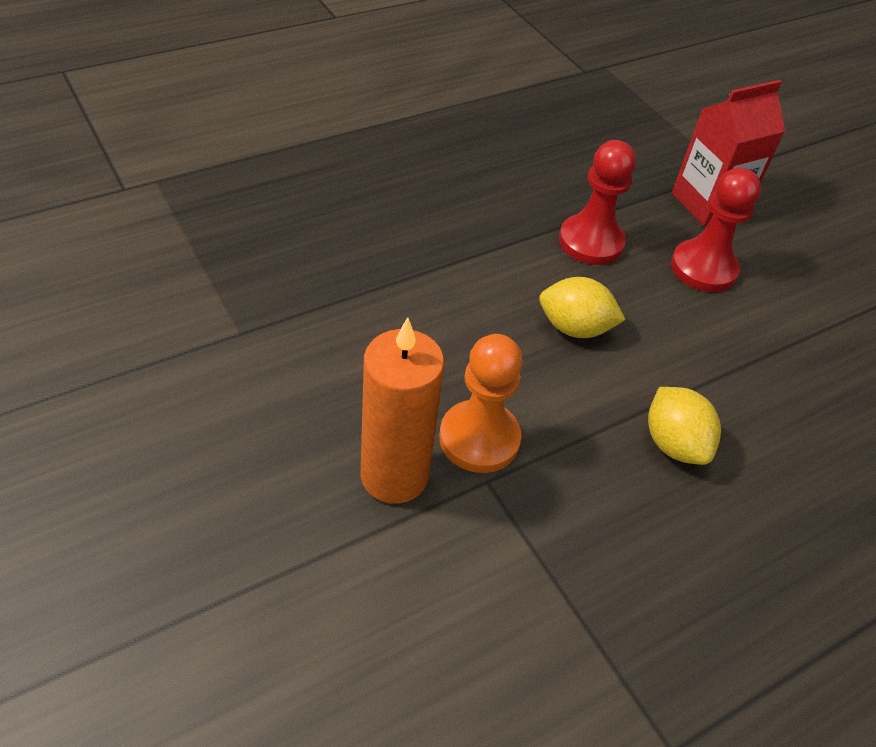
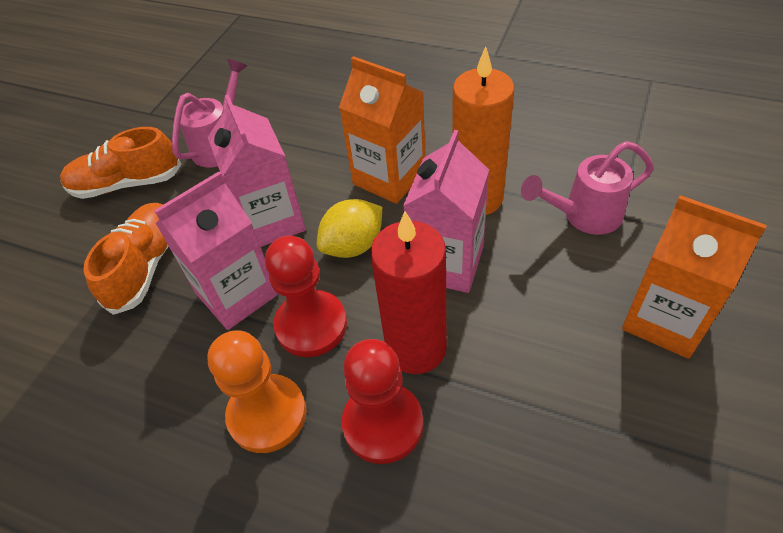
orange carton: none = 0 -> [339,56,425,204] [622,195,767,359] = 2
orange shoe: none = 0 -> [60,127,181,199] [83,203,169,315] = 2
pink carton: none = 0 -> [154,172,278,330] [208,95,306,247] [403,130,489,293] = 3
pink watering can: none = 0 -> [172,59,247,168] [521,141,654,235] = 2
red candle: none = 0 -> [371,212,446,374] = 1
red carton: [672,80,785,226] = 1 -> none = 0
yellow lemon: [539,277,626,338] [648,387,721,465] = 2 -> [317,199,382,258] = 1

